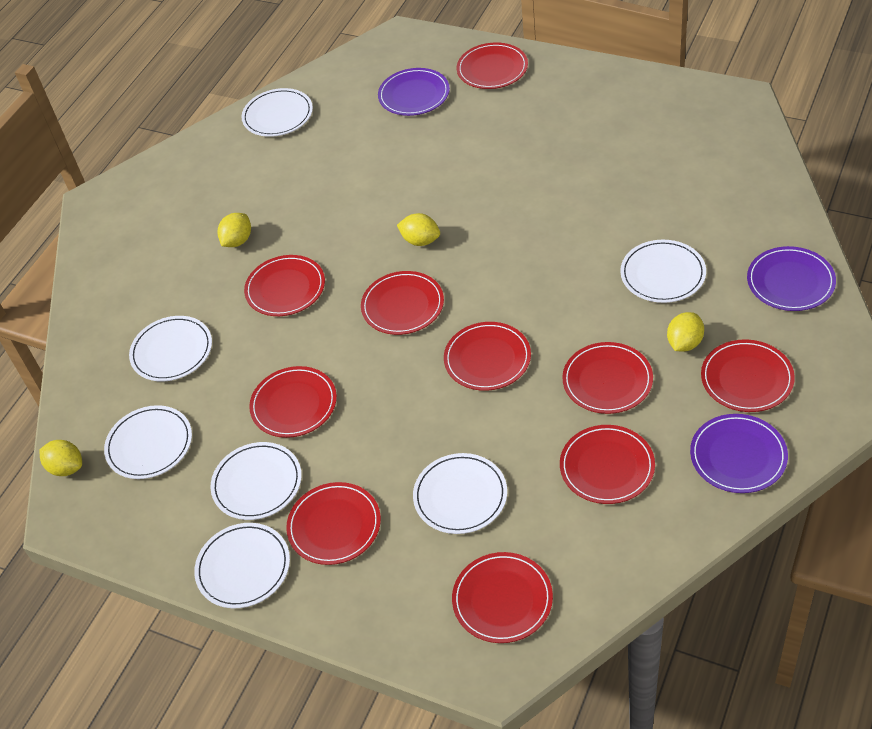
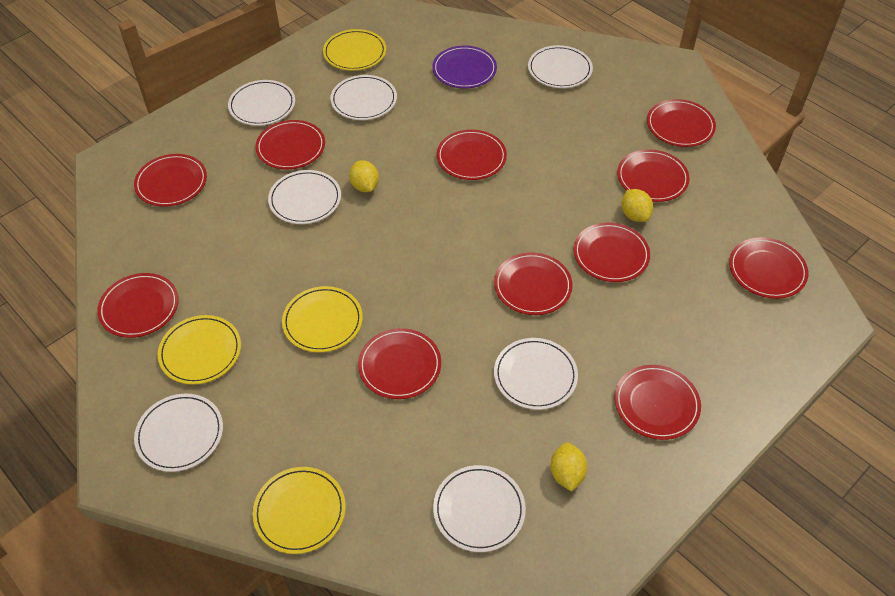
purple plate: [378,68,450,116] [690,414,788,493] [747,246,836,311] = 3 -> [432,46,497,88] = 1
red plate: [244,255,325,316] [249,366,337,438] [286,482,381,565] [361,271,444,335] [444,322,531,391] [452,552,553,643] [457,42,528,89] [560,425,655,504] [562,342,653,414] [701,339,795,412] = 10 -> [97,273,179,338] [134,154,207,207] [255,120,325,169] [358,328,441,399] [437,130,507,180] [494,252,573,315] [574,222,650,282] [614,365,701,440] [617,149,690,202] [647,99,716,147] [729,237,808,299] = 11
yellow lemon: [39,440,82,476] [218,213,251,247] [397,213,440,246] [667,312,704,352] = 4 -> [349,160,379,192] [550,443,587,492] [622,189,653,222] = 3
yellow plate: none = 0 -> [158,315,241,385] [253,467,346,554] [282,286,363,353] [323,29,386,71] = 4

